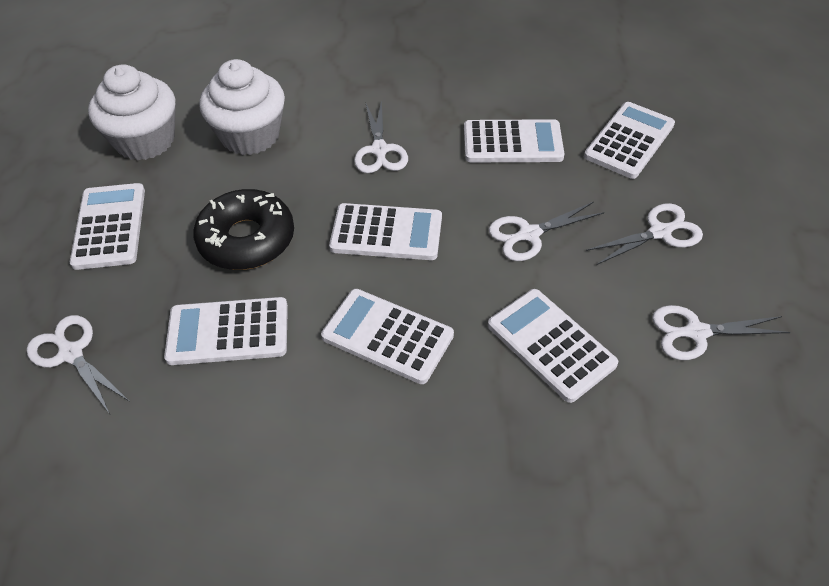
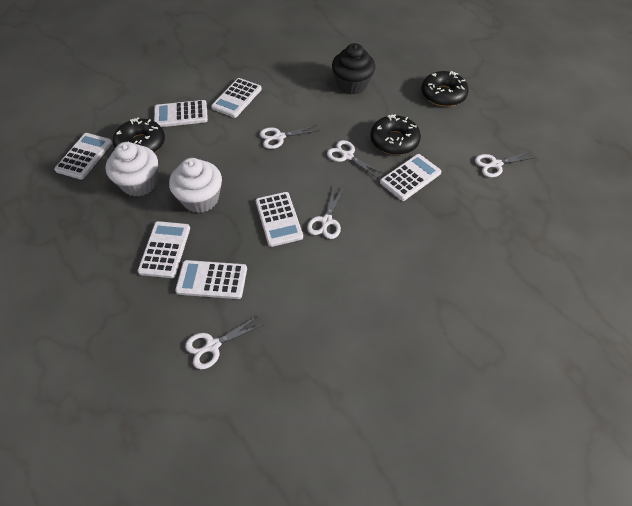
black cupcake: none = 0 -> [332,43,375,95] = 1
black donut: [193,189,294,270] = 1 -> [113,117,165,153] [370,114,421,155] [421,71,469,107] = 3

